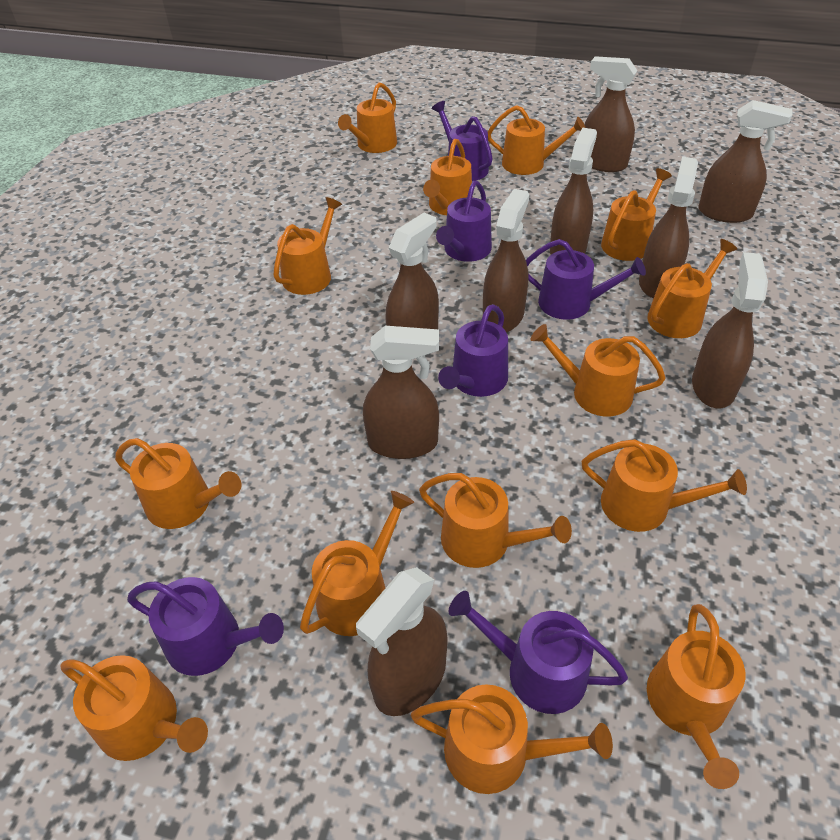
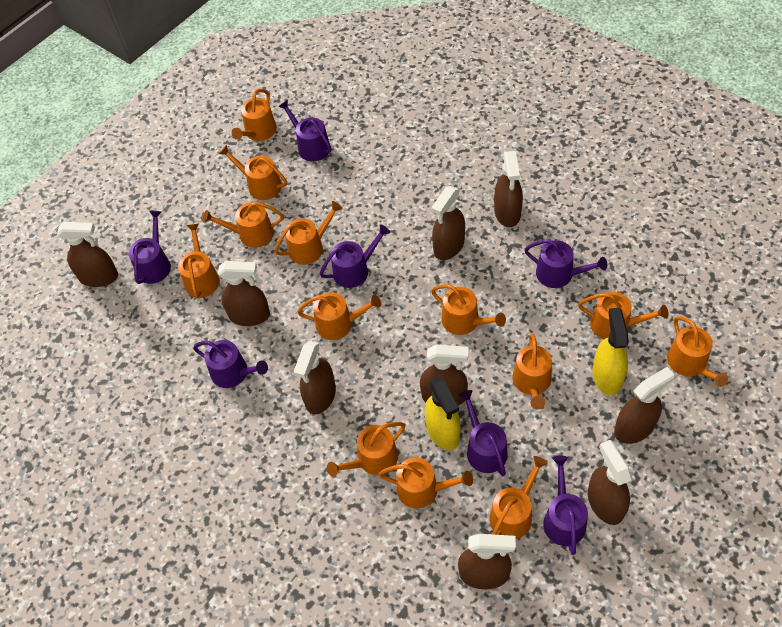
orange watering can: [60,655,208,761] [115,438,241,529] [273,197,342,295] [300,491,414,636] [338,82,397,153] [411,684,613,794] [419,473,572,568] [423,139,473,215] [488,105,585,175] [531,324,666,417] [582,439,747,532] [601,168,672,261] [647,239,738,338] [647,604,745,789] = 14 -> [178,224,220,298] [202,202,284,248] [219,145,287,200] [232,89,277,141] [274,201,343,265] [297,292,381,340] [327,422,405,477] [378,457,473,509] [431,284,506,335] [490,456,548,539] [512,333,552,409] [578,292,669,339] [667,316,728,387] = 13
purple watering can: [127,577,284,676] [432,101,493,181] [436,181,492,262] [438,304,508,397] [448,591,628,714] [526,239,646,320] = 6 -> [128,211,171,284] [193,340,268,388] [278,100,331,161] [319,225,390,288] [458,390,508,476] [524,239,607,288] [543,456,588,555] = 7
yellow spray bottle: none = 0 -> [425,377,461,450] [592,308,628,395] = 2

